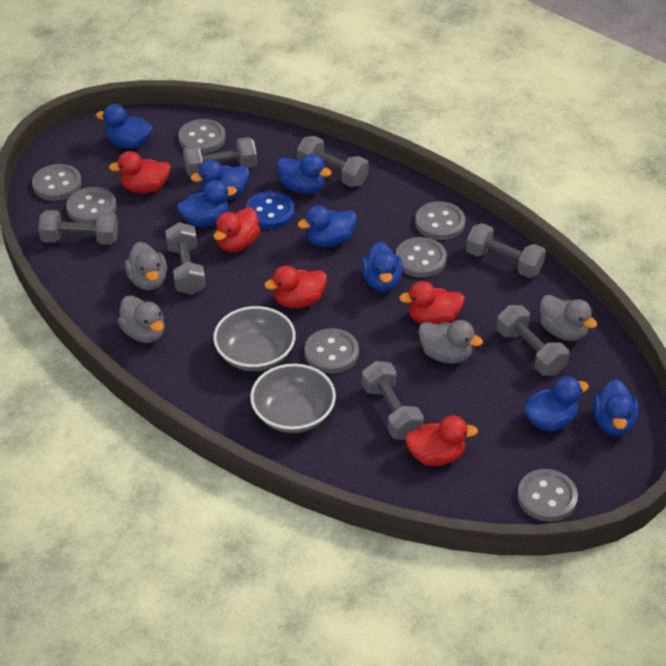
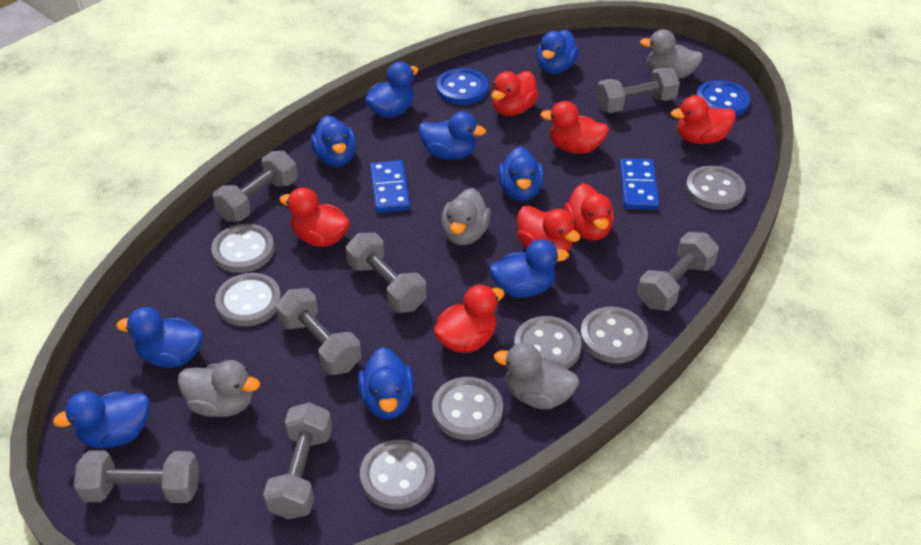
blue button: [245,191,295,229] = 1 -> [436,68,488,105] [696,80,750,117] = 2
blue domino: none = 0 -> [370,160,410,213] [620,158,659,210] = 2
blue duck: [96,104,153,149] [177,180,237,227] [191,160,250,200] [277,154,332,194] [298,205,357,247] [361,242,403,292] [524,376,589,431] [593,379,639,436] = 8 -> [53,391,149,448] [116,307,203,368] [311,115,357,167] [358,347,414,419] [365,62,419,118] [419,111,486,160] [489,239,569,298] [498,146,544,201] [537,30,579,74] = 9
grey bowl: [213,306,296,371] [250,364,336,433] = 2 -> none = 0
red duck: [109,151,171,193] [214,207,260,252] [264,265,327,308] [399,281,465,324] [405,415,478,466] = 5 -> [279,187,350,247] [434,284,505,353] [491,71,539,116] [517,205,580,252] [540,101,609,154] [564,183,614,241] [671,95,736,144] = 7

